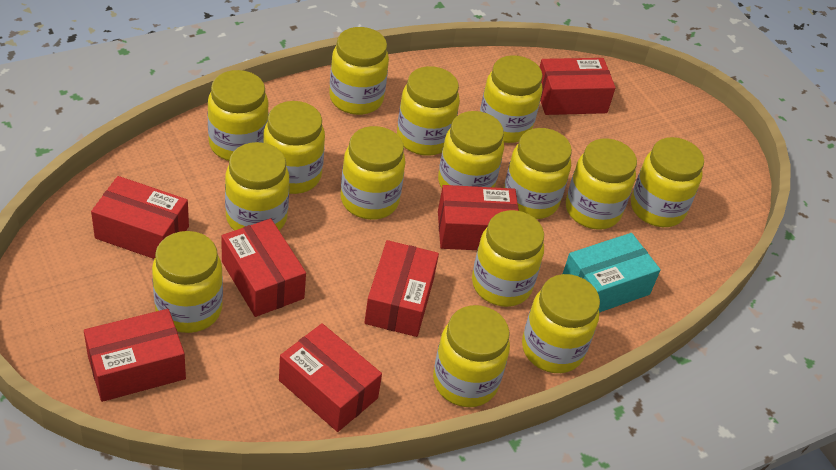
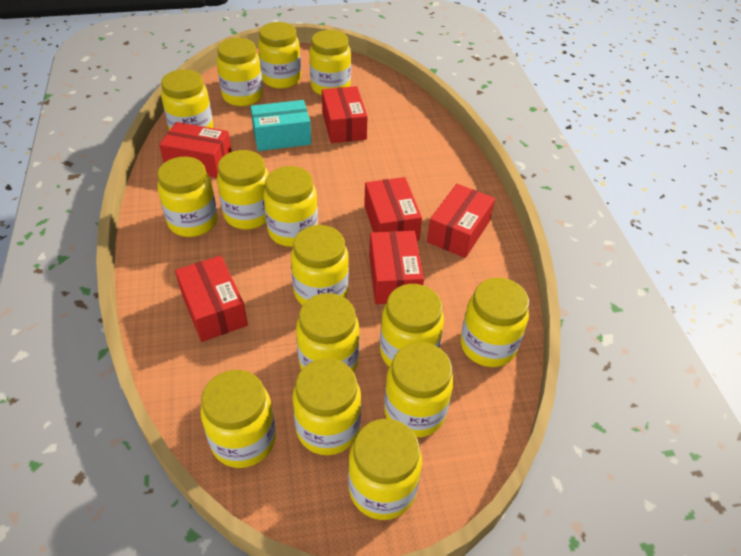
red box: [84,309,186,402] [91,176,189,259] [221,219,306,317] [279,323,382,432] [364,240,439,337] [438,185,519,250] [540,58,616,115] = 7 -> [159,122,232,178] [175,256,248,342] [322,86,368,143] [364,177,422,241] [369,231,424,304] [427,184,495,258] = 6

